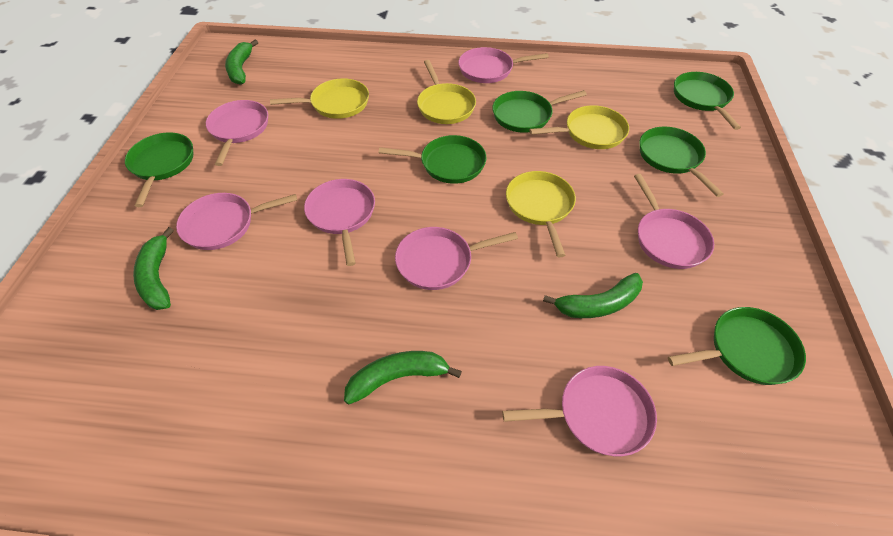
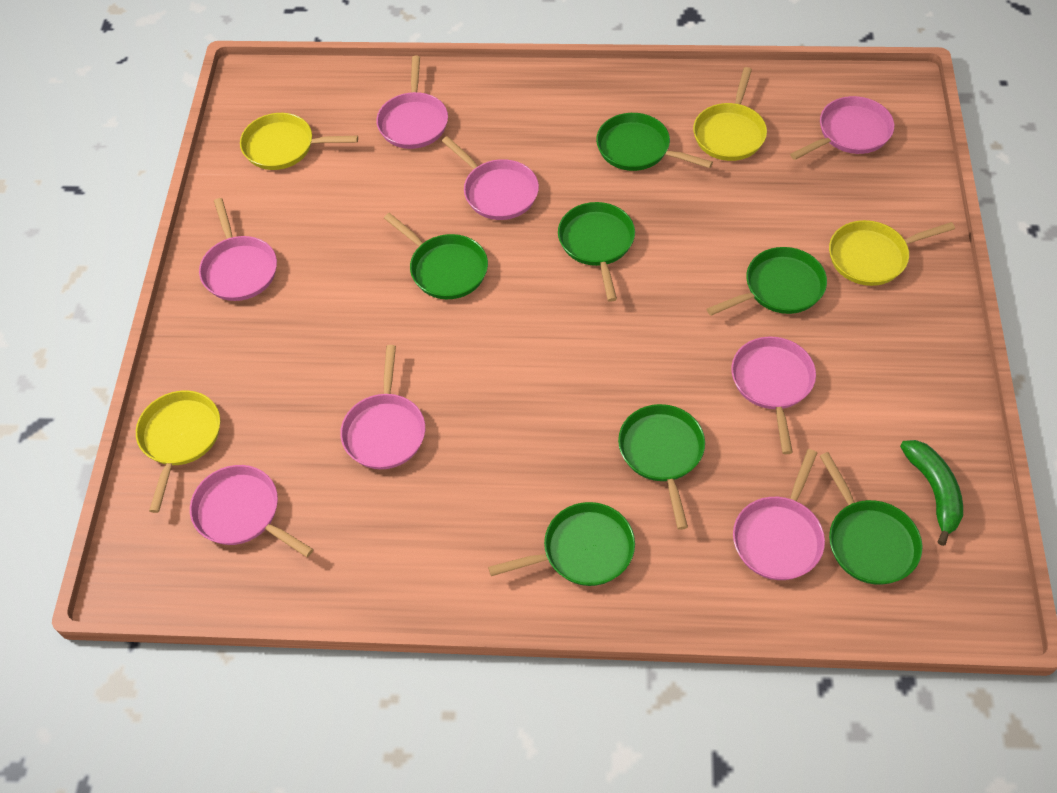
green banana: [133,227,174,310] [225,40,258,85] [344,351,462,405] [543,273,643,318] = 4 -> [900,440,963,546] = 1
green pan: [125,132,193,207] [379,135,487,184] [492,90,587,133] [639,127,724,197] [668,307,806,385] [674,72,741,130] = 6 -> [384,213,488,299] [488,502,635,586] [558,202,635,302] [596,113,713,171] [618,404,705,530] [707,247,827,316] [820,452,922,585] = 7
pink pan: [176,193,297,250] [206,100,268,166] [304,179,375,266] [395,227,518,290] [458,47,549,83] [502,366,657,456] [634,174,714,269] = 7 -> [190,465,313,557] [199,198,277,301] [340,345,425,469] [376,56,448,149] [442,136,539,220] [731,337,816,454] [733,449,825,580] [790,96,894,160] = 8

